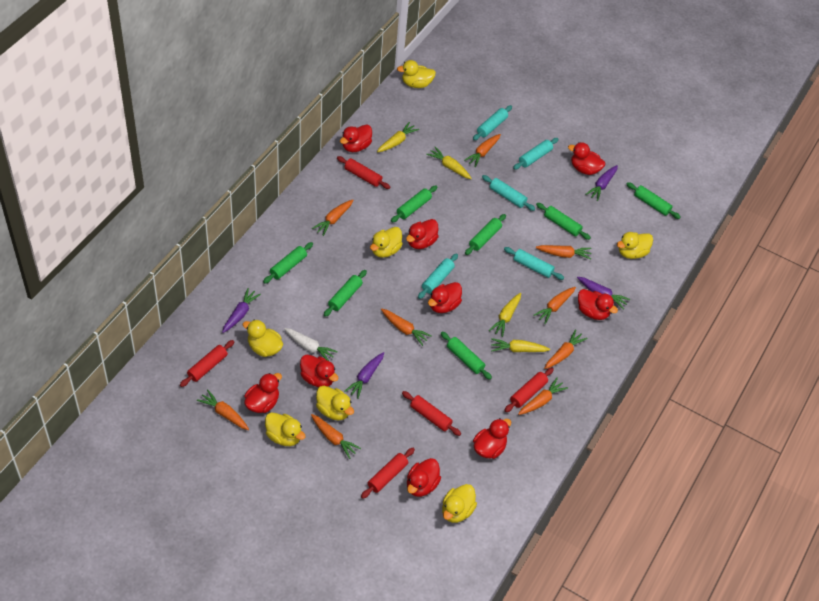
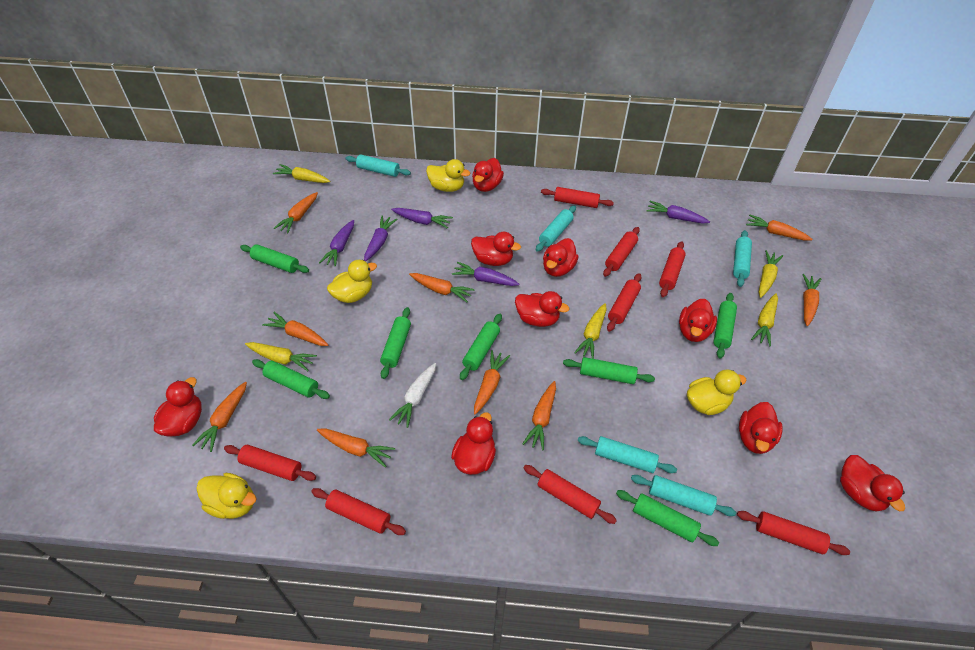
purple carrot: [222,288,261,333] [344,352,384,399] [577,277,631,310] [585,165,618,201] = 4 -> [319,220,354,267] [364,216,397,261] [391,208,453,229] [452,262,519,286] [646,201,710,224] = 5
red rolling pin: [180,340,234,387] [337,156,390,189] [361,448,415,499] [402,391,461,436] [504,368,554,412] = 5 -> [224,445,316,481] [311,488,406,535] [524,465,617,524] [541,187,614,208] [603,227,640,277] [607,273,642,332] [659,241,686,297] [737,511,850,555] = 8
yellow carrot: [377,122,419,152] [426,147,472,179] [489,293,521,337] [491,338,550,352] = 4 -> [245,342,317,371] [273,164,330,183] [574,303,607,359] [751,293,778,347] [759,250,783,298] = 5
yellow duck: [242,320,283,357] [265,412,306,446] [316,386,354,420] [370,227,403,258] [397,60,436,88] [442,484,477,523] [617,232,653,259] = 7 -> [196,473,257,519] [327,260,377,303] [426,159,470,192] [687,369,747,415] = 4

